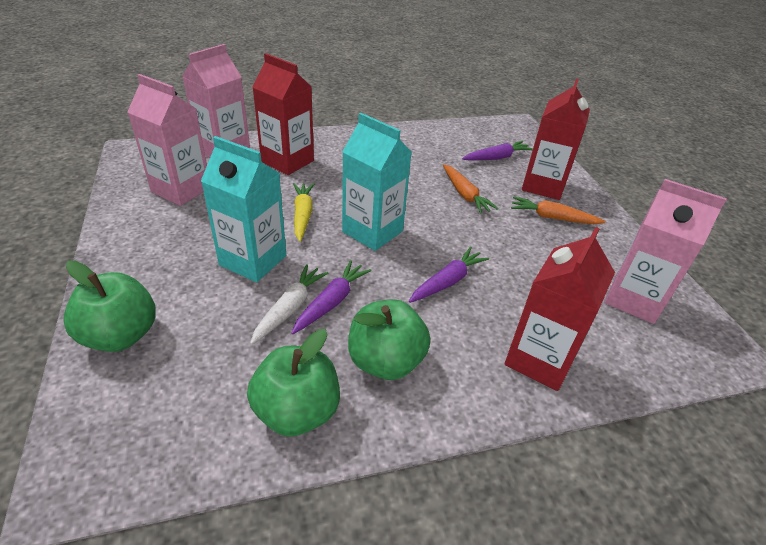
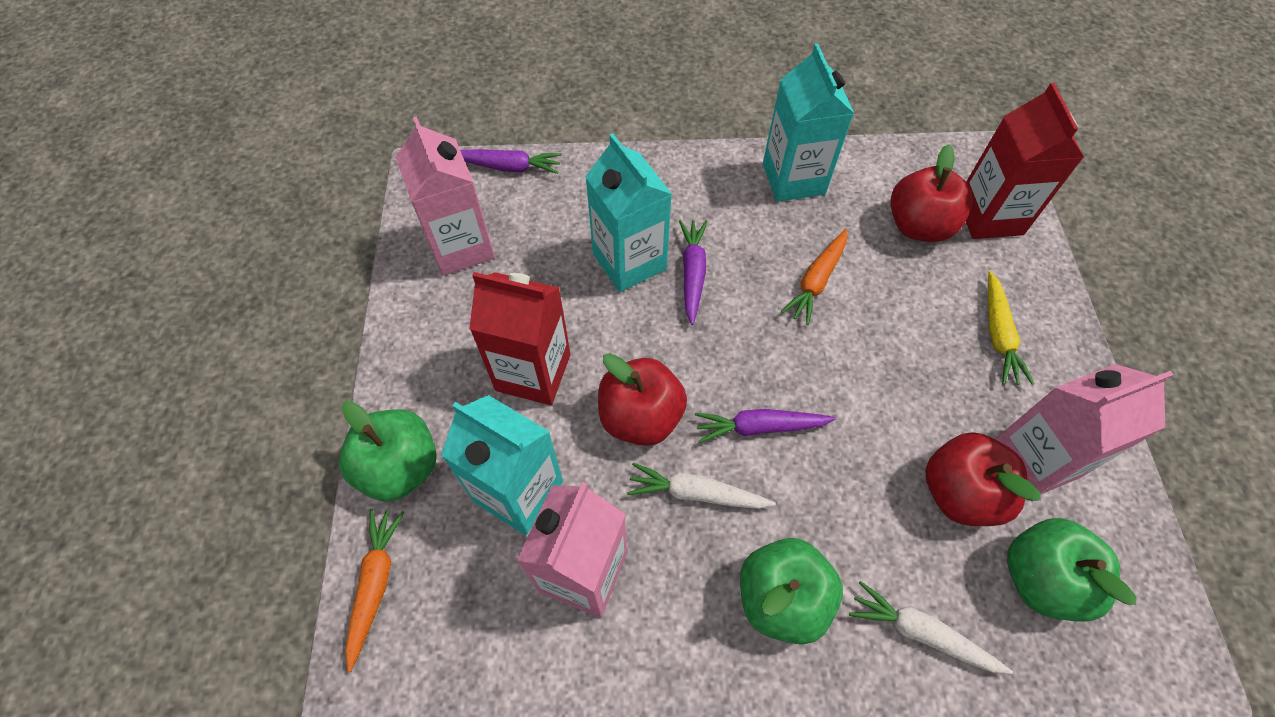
red apple: none = 0 -> [598,353,687,446] [890,144,972,242] [926,432,1041,526] = 3
red carton: [252,53,314,175] [504,227,615,391] [522,79,590,200] = 3 -> [469,272,571,405] [966,83,1084,239] = 2
turquoise carton: [201,136,286,282] [342,113,412,251] = 2 -> [441,395,563,535] [585,134,672,292] [763,44,854,202] = 3
white carrot: [250,264,328,345] = 1 -> [627,463,776,509] [849,581,1013,674] = 2

